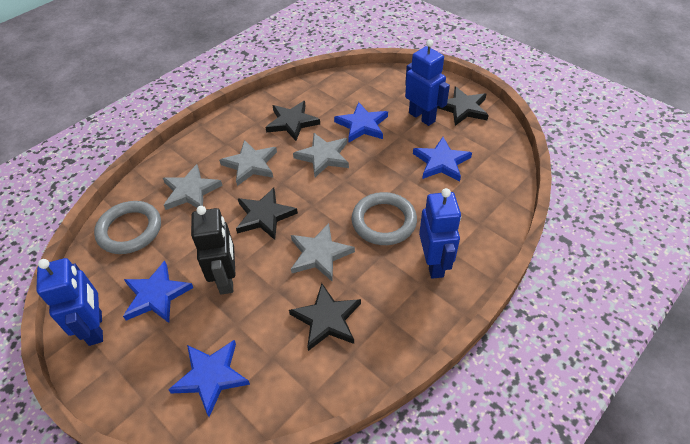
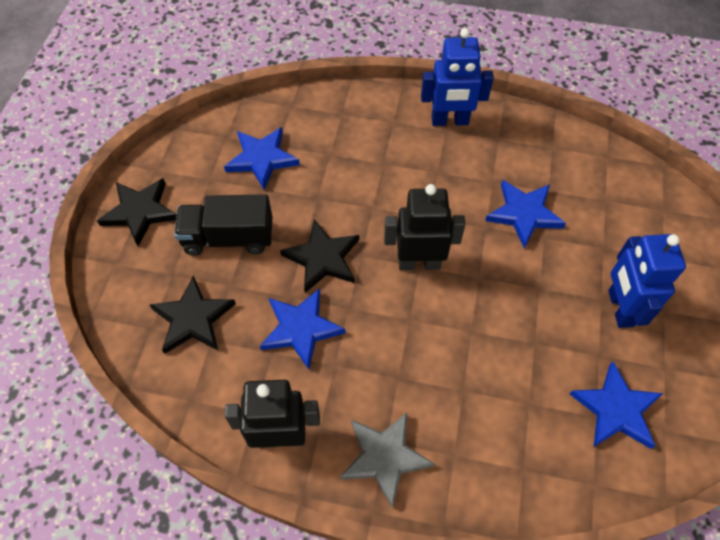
black robot: [191,206,236,295] = 1 -> [225,380,320,448] [384,184,466,270] = 2
black star: [236,187,298,240] [265,101,320,141] [289,283,361,351] [437,86,489,126] = 4 -> [97,178,177,246] [150,276,236,354] [280,219,359,293] = 3
black truck: none = 0 -> [174,194,272,255] = 1
blue robot: [36,258,103,346] [405,39,450,126] [419,188,461,279] = 3 -> [421,28,494,126] [608,234,686,328] = 2
grey ring: [94,201,161,254] [352,192,417,245] = 2 -> none = 0
grey star: [163,164,223,210] [219,140,277,186] [291,223,355,281] [293,133,349,177] = 4 -> [340,413,435,508] = 1

